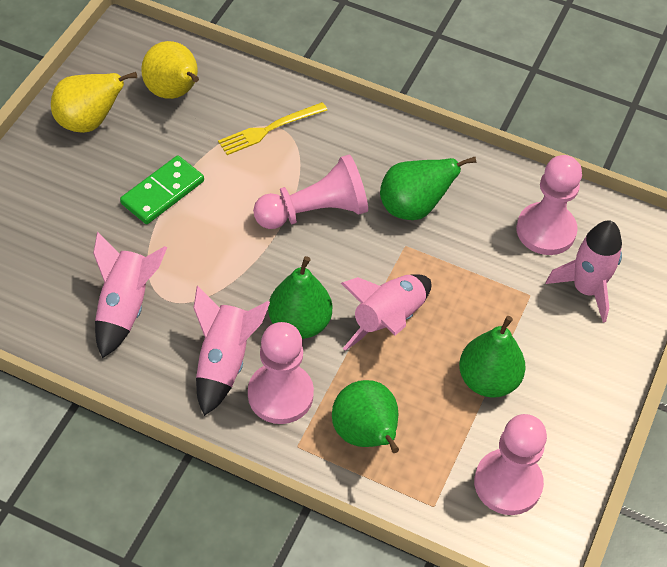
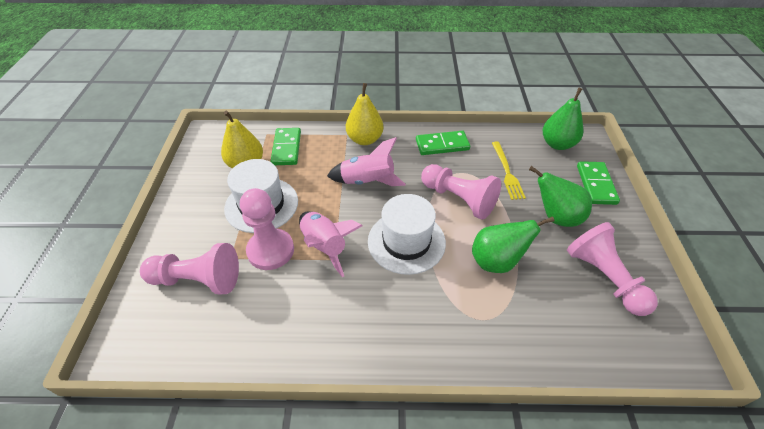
green domino: [120,155,204,224] = 1 -> [271,128,301,165] [416,131,470,155] [577,161,620,205] = 3
green pear: [268,256,332,339] [332,380,399,453] [380,157,477,220] [459,316,525,398] = 4 -> [472,216,554,273] [529,166,592,227] [543,88,583,150] = 3
pink rocket: [93,232,167,358] [193,286,270,416] [341,274,431,351] [546,220,622,323] = 4 -> [299,211,362,277] [327,137,406,186] = 2
white hat: none = 0 -> [224,159,298,233] [368,194,446,275] = 2

